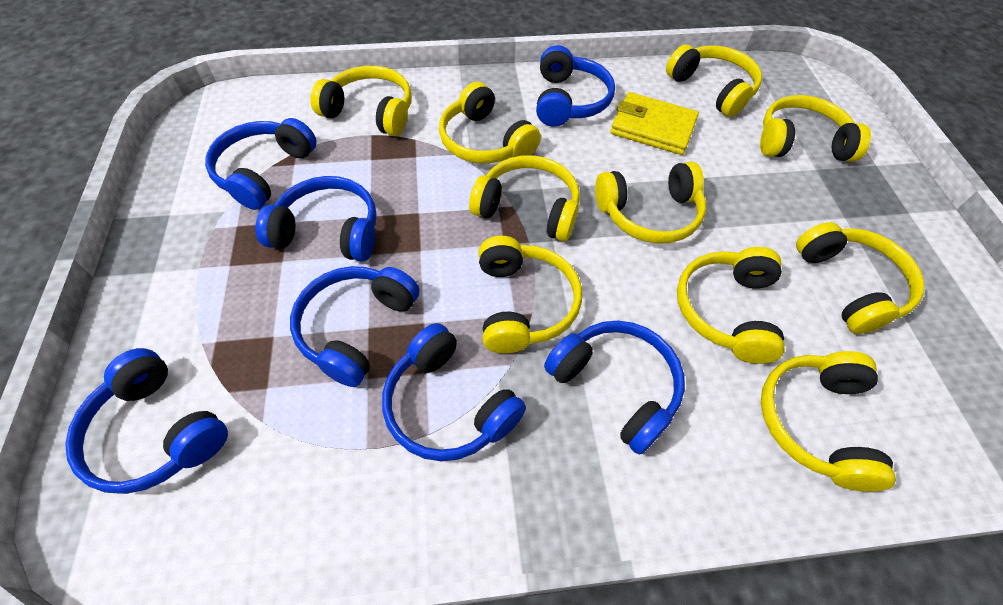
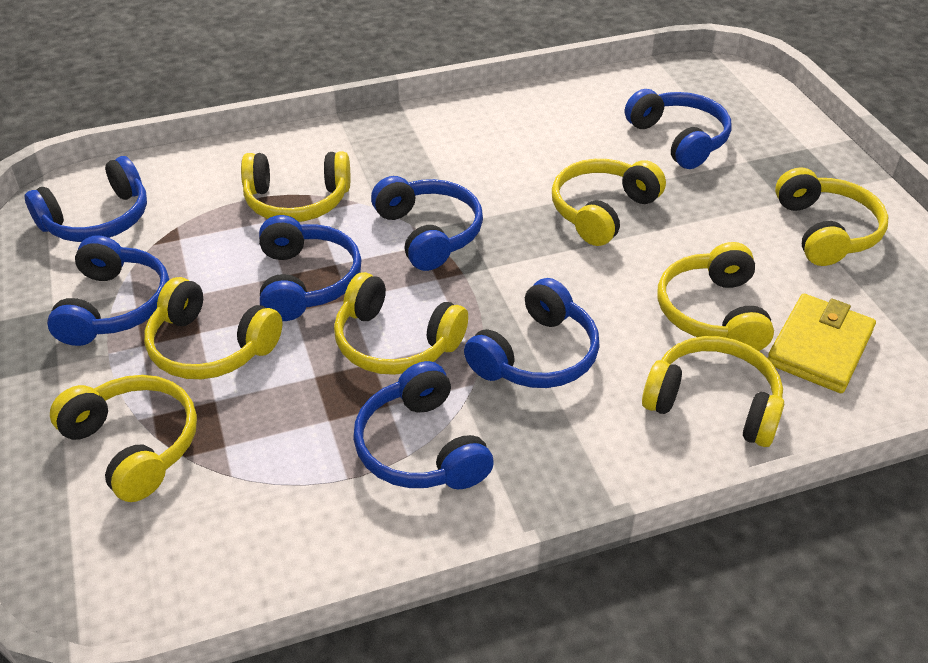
yellow headphones: [310,66,412,136] [439,82,541,163] [469,155,580,241] [478,236,582,354] [595,162,706,244] [666,44,762,117] [677,247,785,364] [760,95,871,162] [761,351,896,492] [796,222,924,334] = 10 -> [50,375,197,502] [144,277,282,379] [241,151,350,222] [334,272,468,375] [552,159,666,246] [642,336,784,447] [658,242,774,351] [775,167,888,266] = 8

